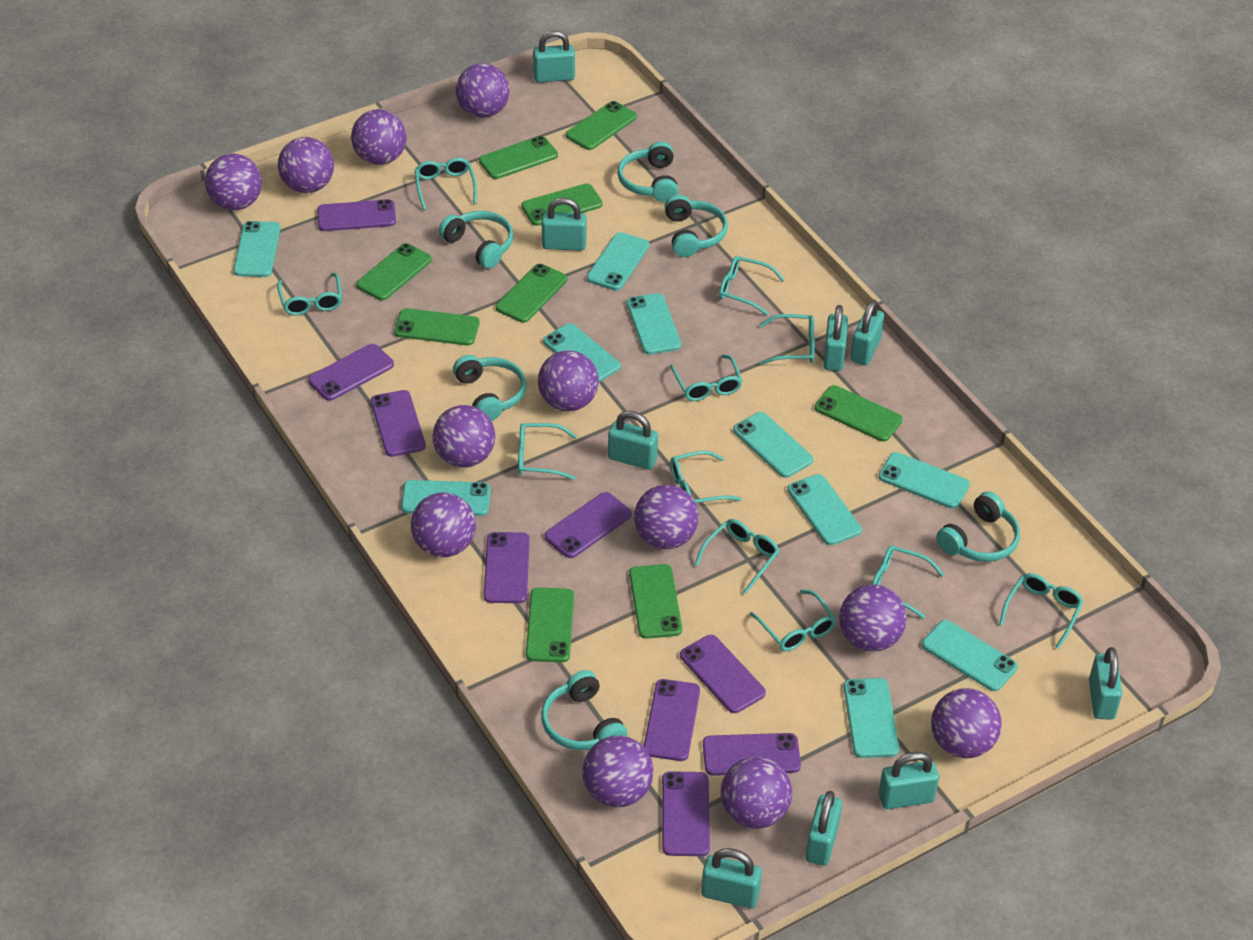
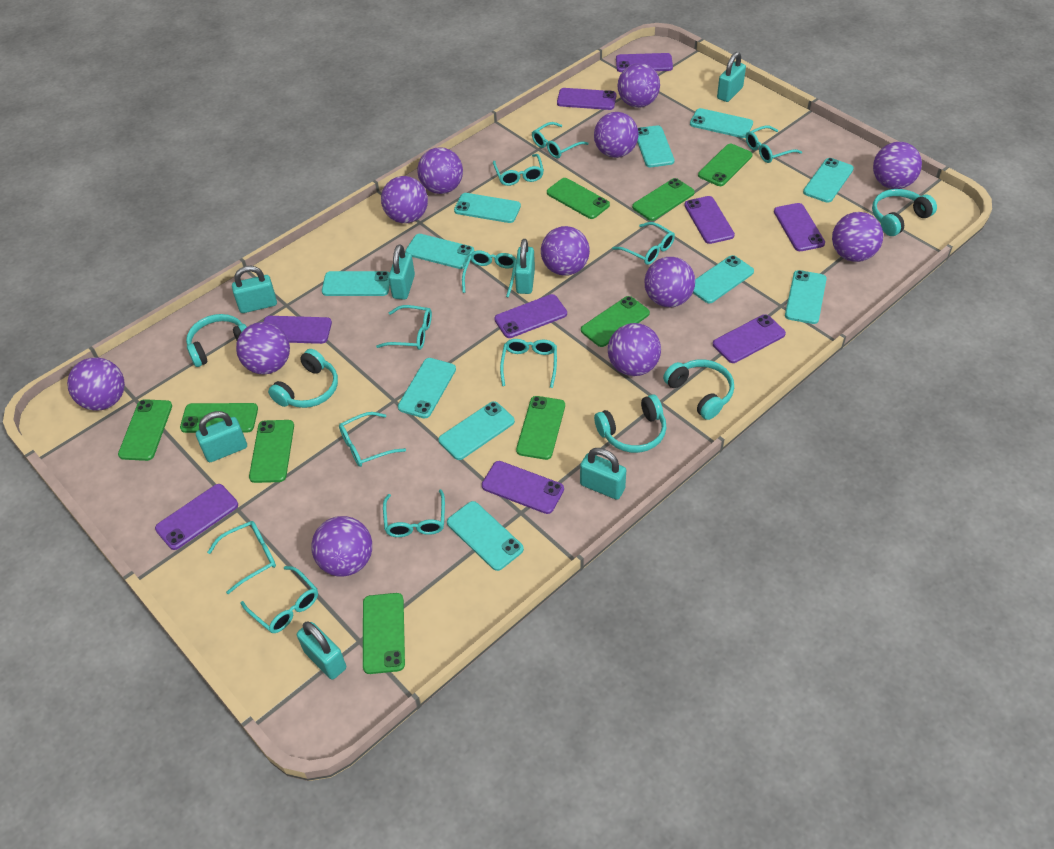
turquoise headphones: [439,211,514,269] [453,355,526,421] [541,670,627,750] [617,142,678,202] [664,195,728,257] [936,491,1020,562] = 6 -> [186,314,247,367] [268,349,338,408] [594,394,666,453] [663,359,734,420] [872,189,937,236] = 5
turquoise padlock: [533,30,575,82] [542,198,587,251] [608,411,658,470] [701,848,762,908] [806,791,842,866] [823,305,848,371] [850,300,884,365] [879,752,939,809] [1089,647,1122,720] = 9 -> [196,411,247,462] [232,266,277,313] [297,621,346,680] [389,244,415,300] [515,239,535,294] [580,448,626,500] [717,52,746,102] = 7
turquoise phone: [233,221,280,277] [401,480,491,516] [543,323,621,382] [587,232,650,291] [626,293,681,354] [733,412,813,478] [787,474,862,545] [843,678,899,758] [878,452,970,509] [922,620,1018,691] = 10 -> [322,271,390,296] [398,358,456,418] [405,234,474,269] [438,401,515,460] [447,501,524,571] [454,193,521,223] [637,125,674,167] [690,108,753,138] [693,255,754,303] [785,270,827,324] [803,158,854,203] = 11

